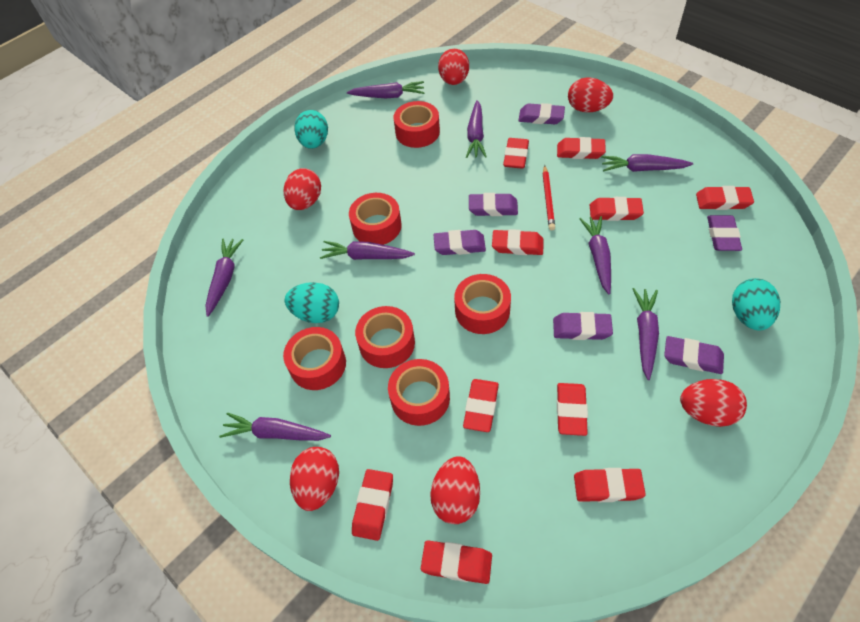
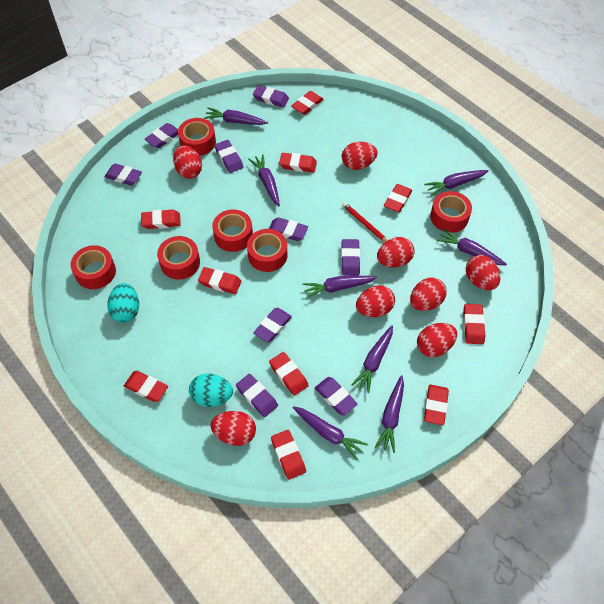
purple eraser: [433,230,486,255] [469,193,518,216] [518,103,565,124] [553,312,613,340] [664,336,724,374] [707,215,742,251] = 6 -> [104,163,142,186] [145,123,178,148] [215,140,243,173] [236,374,278,417] [253,85,289,108] [253,308,292,343] [269,217,308,241] [315,377,358,415] [341,239,360,276] = 9
red egg: [284,168,321,210] [290,447,339,511] [430,456,480,524] [438,49,469,85] [568,77,613,113] [680,379,747,427] = 6 -> [173,145,202,179] [211,411,256,446] [342,142,378,170] [356,285,395,317] [377,237,415,268] [410,278,447,311] [417,323,457,357] [466,255,500,290] = 8
turquoise egg: [285,282,339,323] [294,110,328,149] [732,278,780,330] = 3 -> [107,283,139,323] [189,373,233,407] = 2

